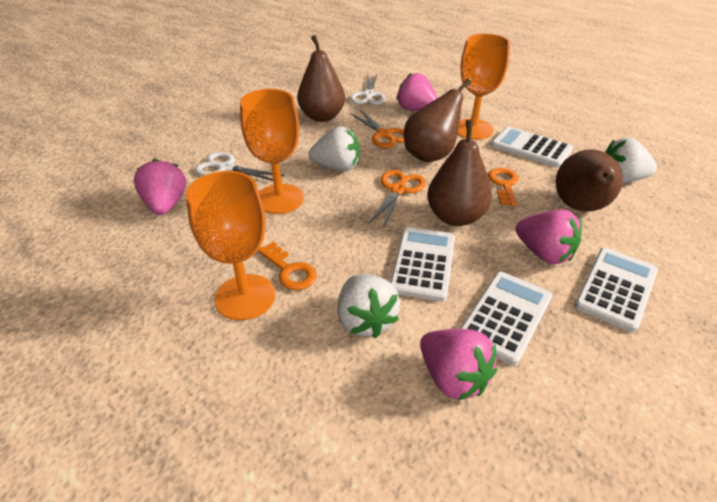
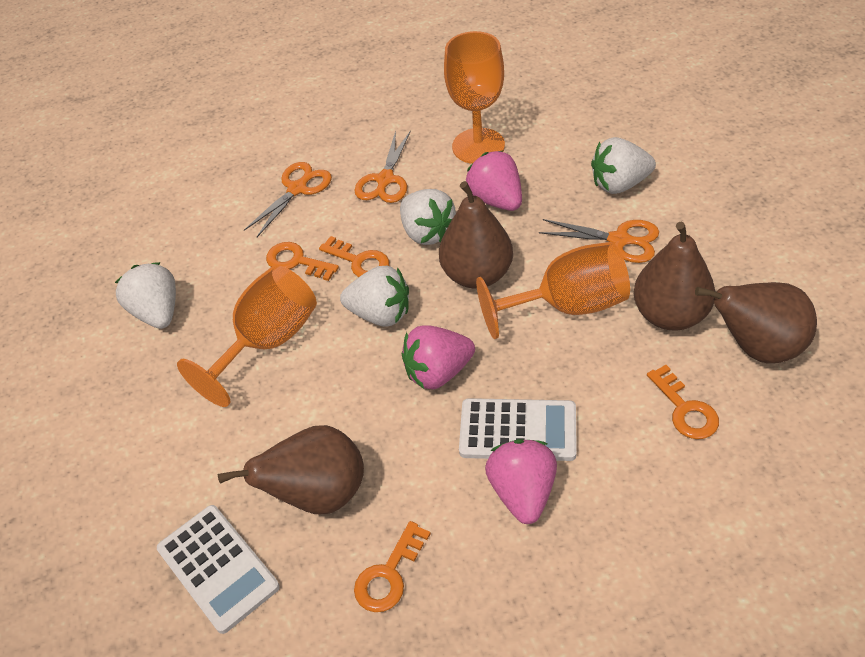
orange key: [258,242,317,290] [488,168,519,206] = 2 -> [266,242,339,281] [319,236,389,277] [354,521,431,612] [647,365,719,439] = 4
orange scissors: [350,110,404,148] [368,170,426,228] = 2 -> [244,162,332,237] [355,130,411,203] [539,219,659,263] = 3
pink strawberry: [134,159,186,215] [396,73,438,111] [420,329,497,401] [516,210,582,264] = 4 -> [402,325,475,389] [466,151,522,211] [485,439,557,524] = 3
white calculator: [390,227,455,302] [460,272,552,365] [491,127,573,168] [574,248,658,332] = 4 -> [157,505,280,634] [459,398,577,461] = 2
white scissors: [195,152,284,181] [350,75,386,105] = 2 -> none = 0
white strawberry: [309,126,360,171] [337,274,400,338] [605,138,657,184] = 3 -> [115,262,176,329] [340,266,409,327] [400,189,456,245] [591,137,656,194] = 4

